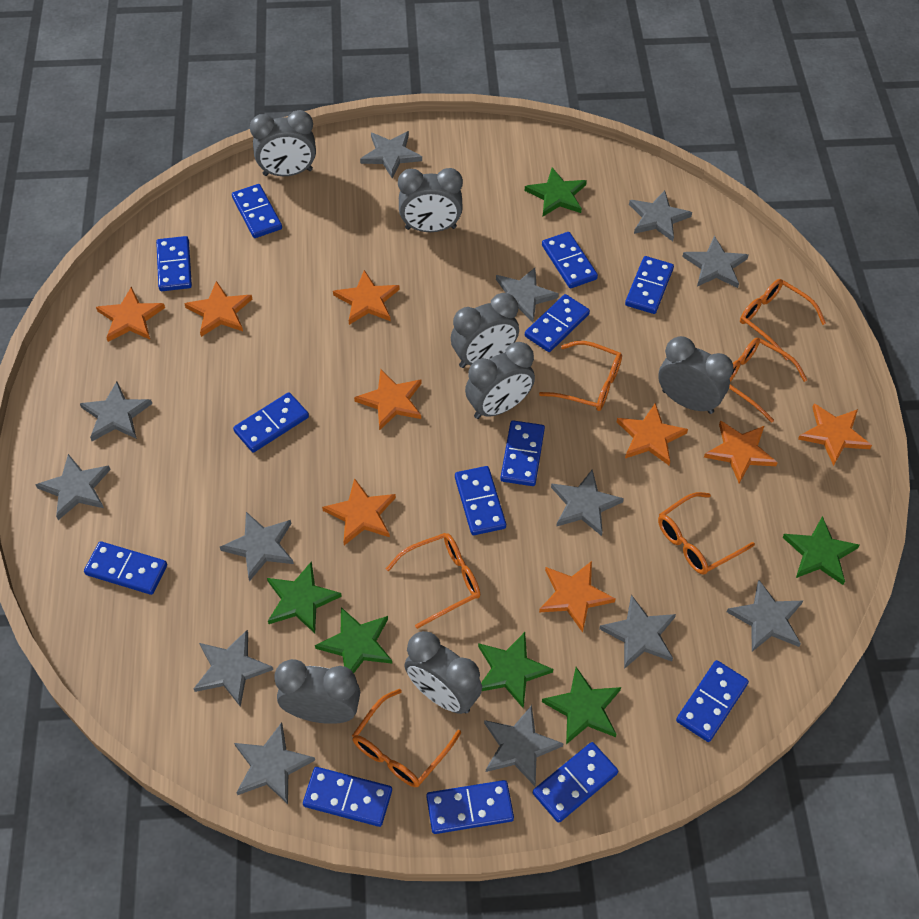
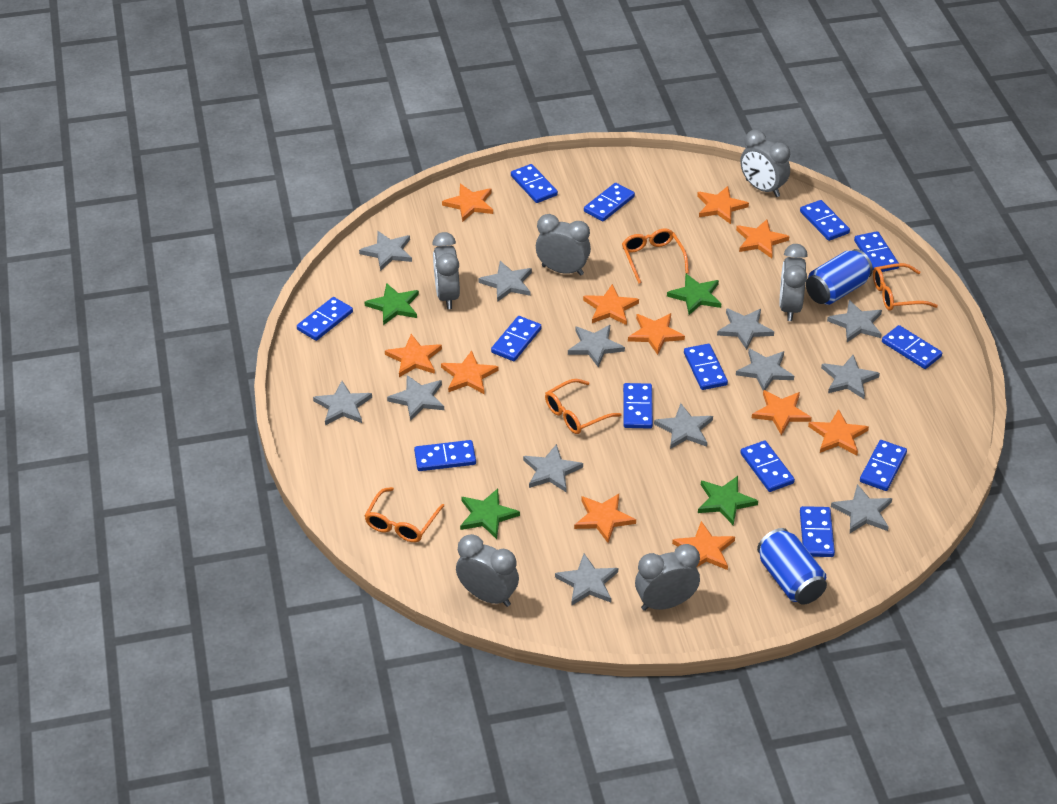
blue can: none = 0 -> [757,528,827,604] [806,249,873,305] = 2
green star: [267,561,342,633] [315,607,392,673] [478,632,553,708] [525,167,587,216] [542,667,621,744] [782,516,860,585] = 6 -> [365,283,419,325] [460,489,520,539] [667,274,721,315] [698,476,758,525] = 4
grey clock: [250,110,316,176] [274,659,360,724] [398,168,463,232] [404,631,482,714] [451,293,519,368] [465,342,535,419] [658,336,733,414] = 7 -> [432,232,460,309] [456,534,519,607] [536,214,591,276] [635,544,700,611] [740,130,790,197] [780,244,808,321] = 6
orange glasses: [352,689,461,787] [386,533,480,629] [539,341,622,411] [658,492,755,574] [729,337,807,423] [740,279,826,360] = 6 -> [364,487,444,542] [545,379,622,434] [622,228,689,283] [873,263,938,311] = 4
orange star: [96,287,165,342] [184,281,252,337] [322,478,396,545] [333,270,400,325] [354,369,421,431] [539,561,615,633] [617,403,688,465] [704,420,778,483] [798,403,872,466] = 9 -> [385,334,442,377] [441,351,499,394] [442,184,493,222] [574,494,636,543] [583,284,639,325] [628,313,685,355] [672,521,735,570] [697,186,749,224] [736,219,789,258] [752,390,812,435] [808,409,869,455] = 11

